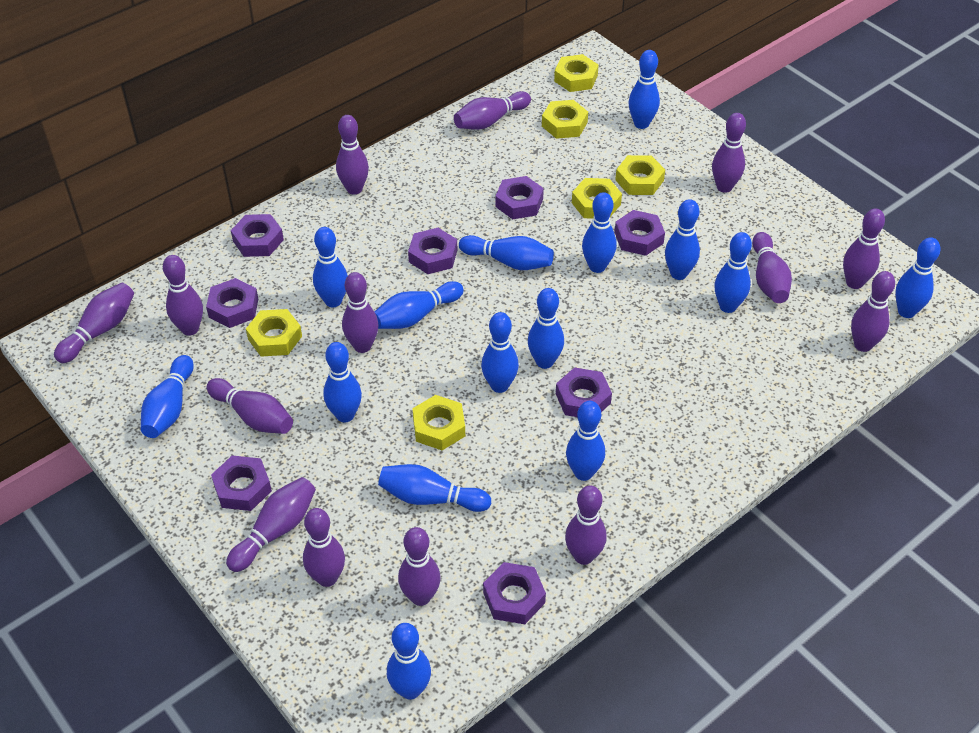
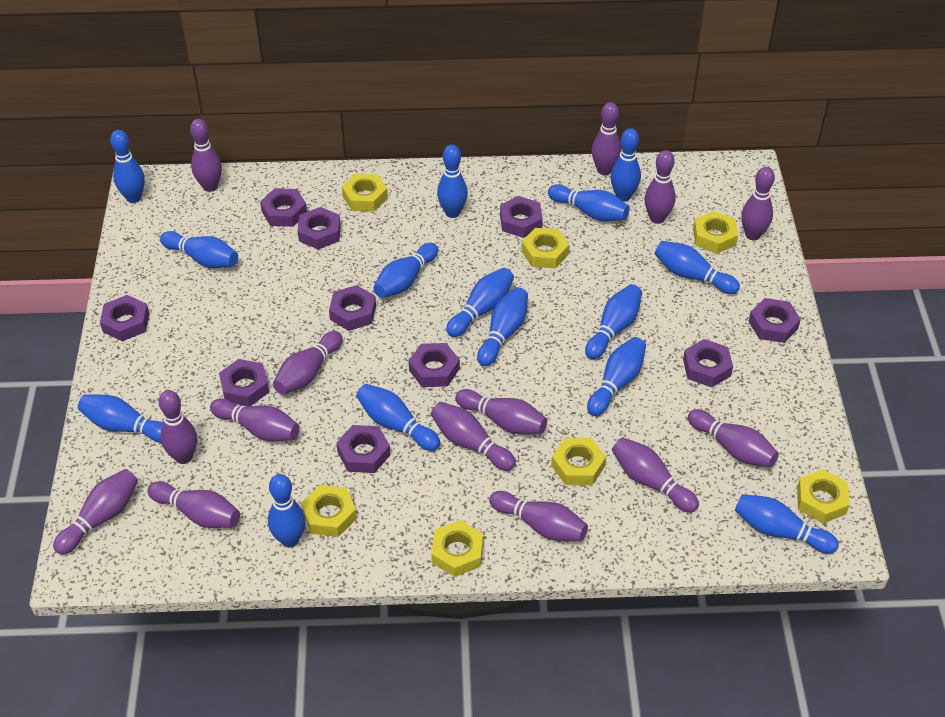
purple nut: [206,278,258,328] [211,455,272,511] [231,214,284,257] [408,228,457,274] [483,562,546,624] [495,176,544,219] [556,367,612,417] [614,210,665,256] = 8 -> [100,295,149,341] [219,359,269,406] [260,188,307,227] [298,207,341,250] [329,285,376,331] [336,425,391,473] [409,343,460,387] [500,196,543,238] [683,339,733,387] [748,298,801,343] = 10
yellow nut: [246,309,302,357] [412,395,465,450] [542,100,588,139] [554,54,599,92] [572,178,622,219] [615,155,665,195] = 6 -> [301,485,357,537] [342,174,388,212] [431,520,483,577] [522,228,569,268] [551,438,606,485] [693,211,738,254] [797,469,850,523] = 7

